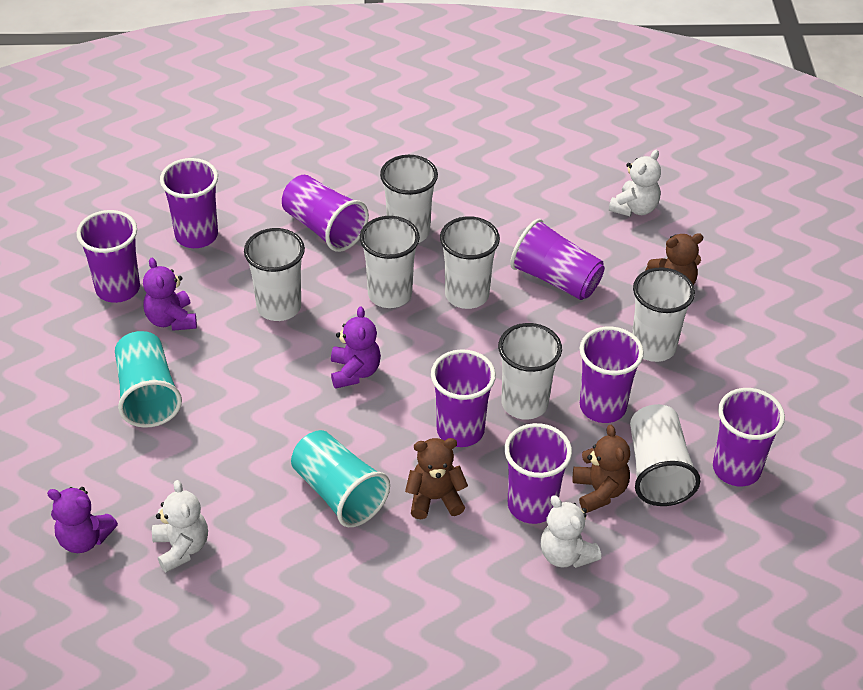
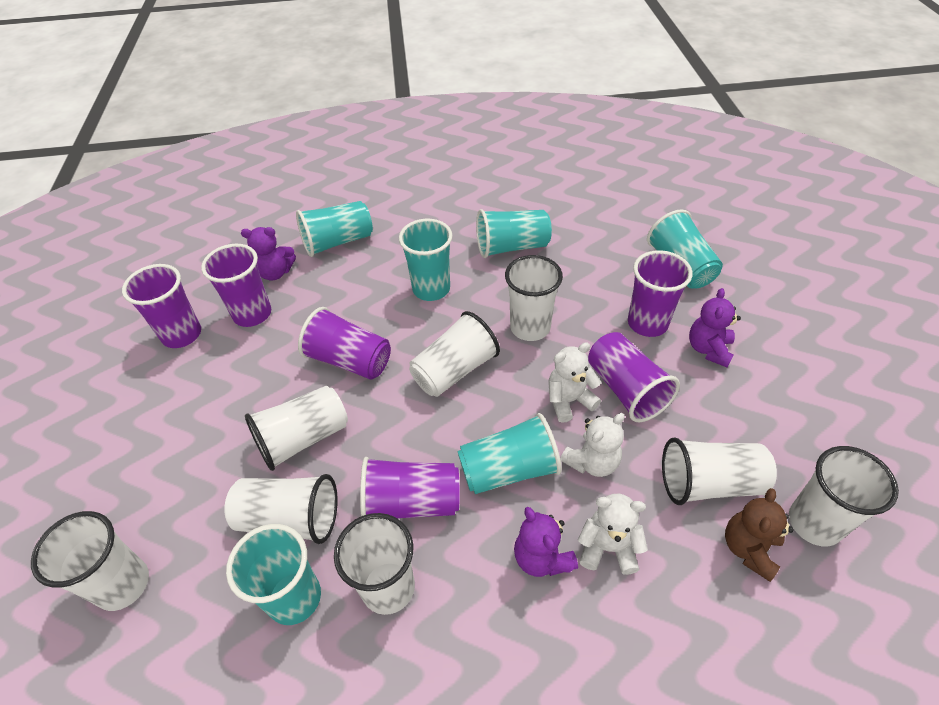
brown teddy bear: [405,438,468,519] [573,425,630,513] [645,233,703,285] = 3 -> [725,488,794,582] = 1
purple cup: [77,210,140,303] [160,158,218,248] [282,175,369,252] [431,349,496,447] [504,423,572,524] [510,219,605,300] [580,326,644,423] [713,388,785,486] = 8 -> [122,264,201,348] [201,244,271,327] [298,307,391,380] [360,457,460,519] [588,332,680,422] [628,250,693,337] = 6
turquoise cup: [115,331,182,428] [291,430,390,527] = 2 -> [226,524,321,625] [296,201,373,257] [399,219,453,301] [457,413,562,494] [476,209,552,258] [647,209,723,288] = 6
white cup: [244,228,305,321] [360,216,420,308] [380,155,438,243] [440,216,500,309] [498,323,562,420] [630,404,701,506] [632,267,695,362] = 7 -> [31,511,149,611] [224,474,338,544] [245,386,348,471] [334,513,415,615] [409,311,500,397] [505,255,563,341] [662,437,777,505] [789,446,899,547] = 8

